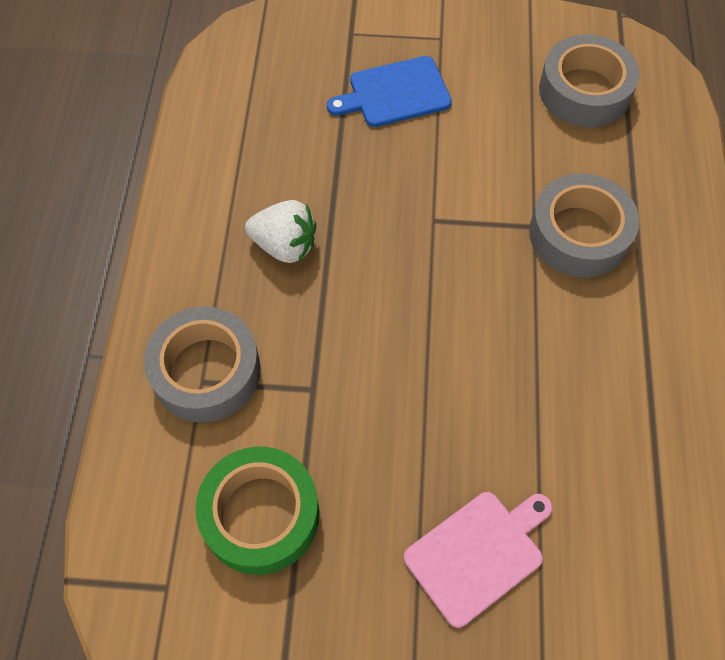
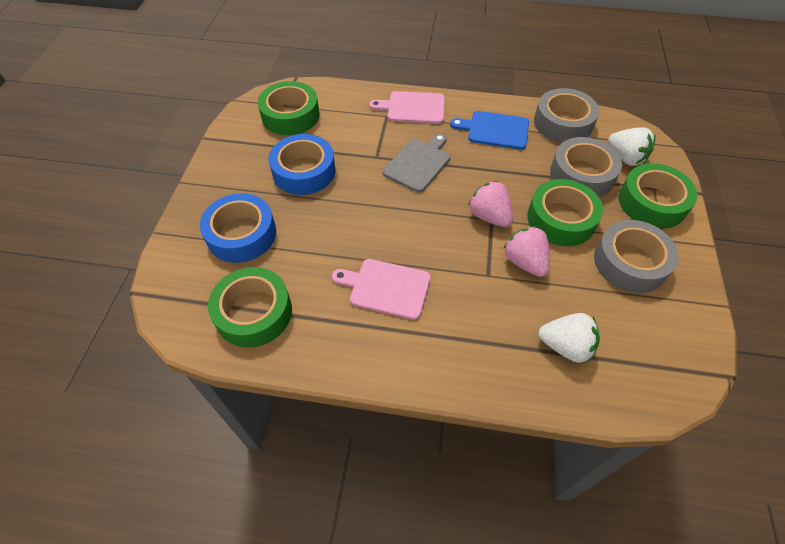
blue tape: none = 0 -> [200,193,276,263] [269,134,336,195] = 2
green tape: [195,447,319,575] = 1 -> [208,267,292,347] [258,81,319,135] [527,179,603,246] [619,163,698,229] = 4
grey cutting board: none = 0 -> [383,133,450,192] = 1
pink cutting board: [404,492,553,628] = 1 -> [332,259,431,320] [369,91,445,124] = 2
pink strawberry: none = 0 -> [468,181,513,227] [503,226,550,277] = 2
white strawberry: [245,200,316,263] = 1 -> [538,313,600,363] [608,127,656,166] = 2

